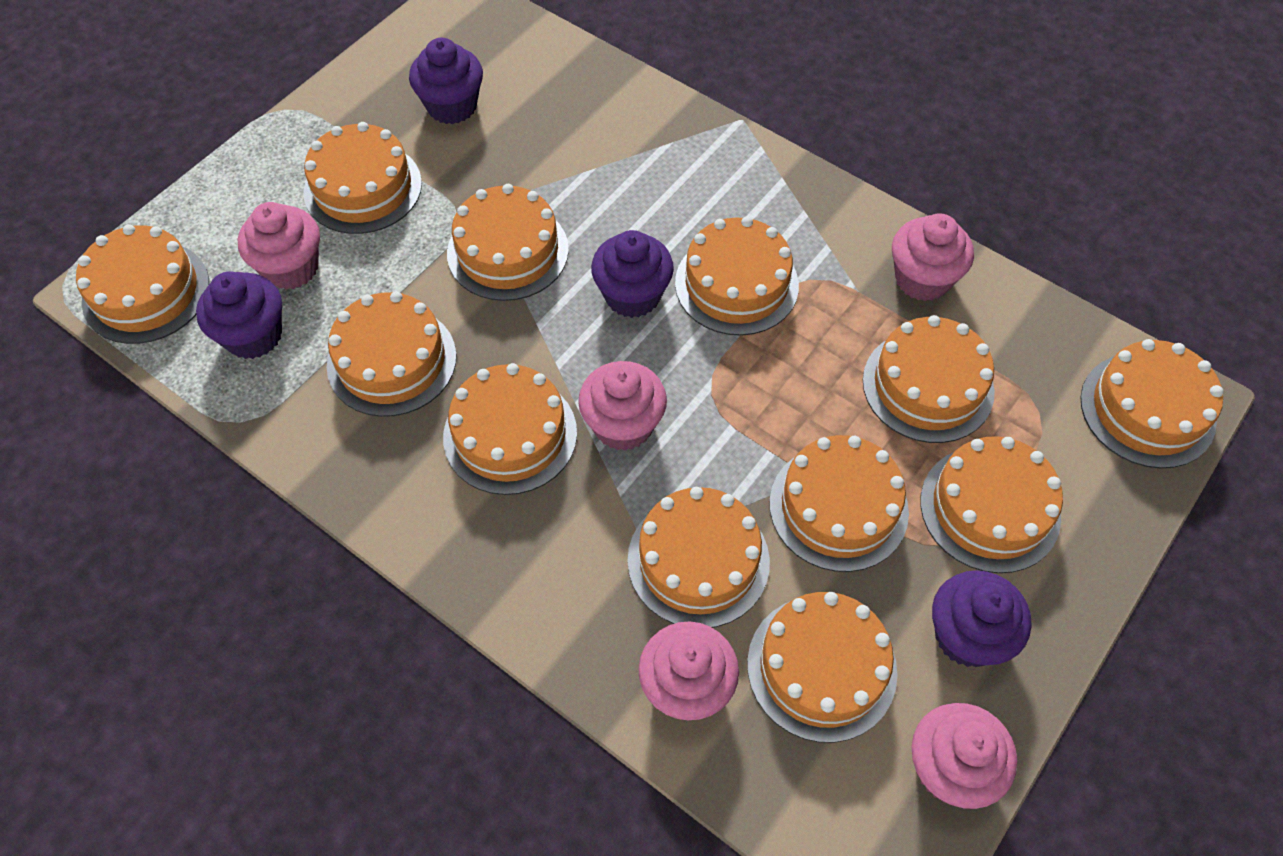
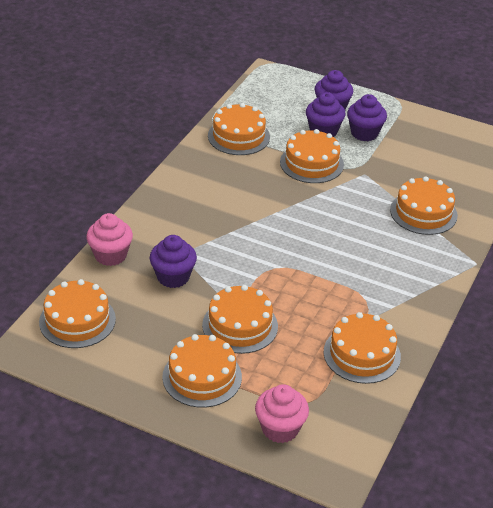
orange cake: [76,224,209,344] [303,122,422,234] [327,291,456,417] [443,363,577,495] [447,184,569,301] [627,487,770,628] [675,216,799,336] [747,592,897,743] [770,435,909,572] [863,315,995,443] [920,436,1063,573] [1080,339,1224,468] = 12 -> [39,279,116,348] [162,334,242,408] [202,285,278,354] [208,103,270,155] [280,129,344,183] [324,312,401,384] [390,176,458,235] = 7
pink cupcake: [238,202,320,290] [578,361,667,451] [638,621,739,720] [892,213,974,301] [912,703,1017,809] = 5 -> [86,213,133,266] [255,384,309,443] = 2

